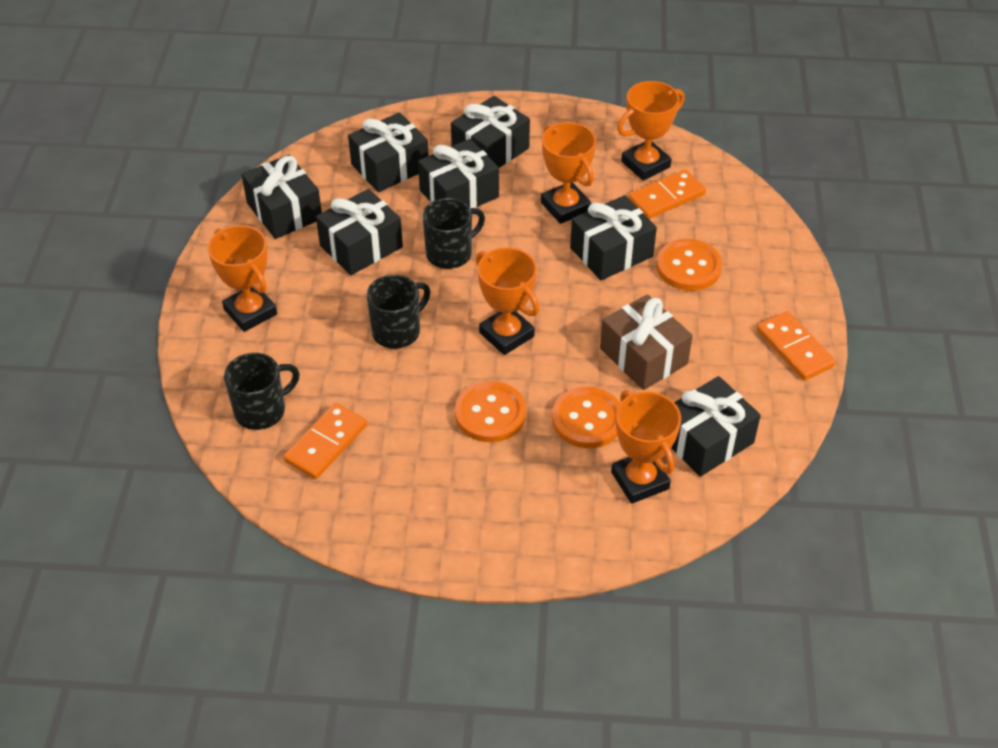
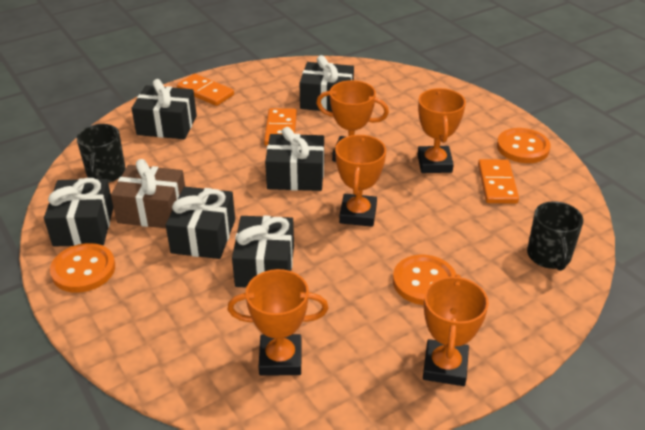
black gift: [242,155,322,239] [316,189,403,275] [348,112,429,192] [418,139,499,208] [451,96,530,168] [570,195,657,280] [671,376,761,477] = 7 -> [44,178,114,247] [131,79,197,139] [166,187,235,259] [232,216,294,287] [265,127,324,191] [299,55,354,112] = 6
black mug: [224,353,300,430] [366,275,430,349] [423,198,485,269] = 3 -> [77,124,126,183] [527,201,583,271] = 2

